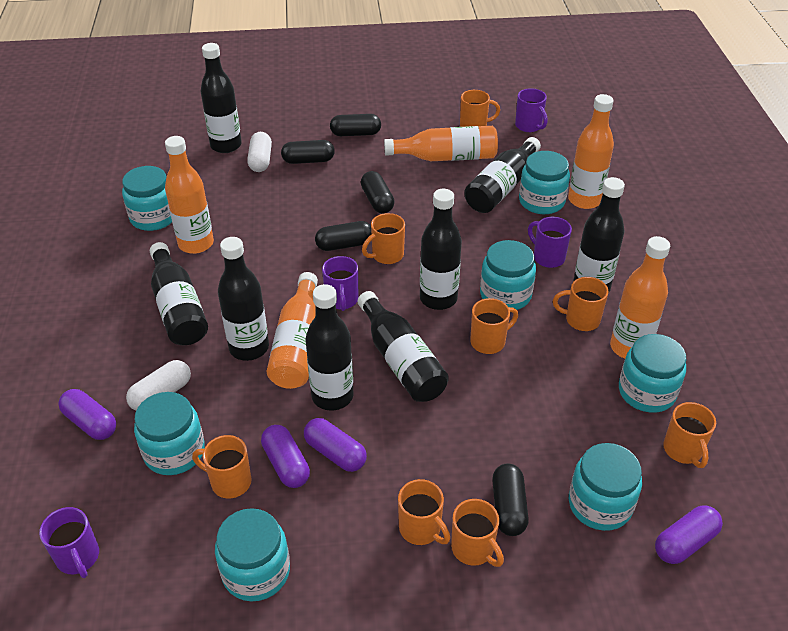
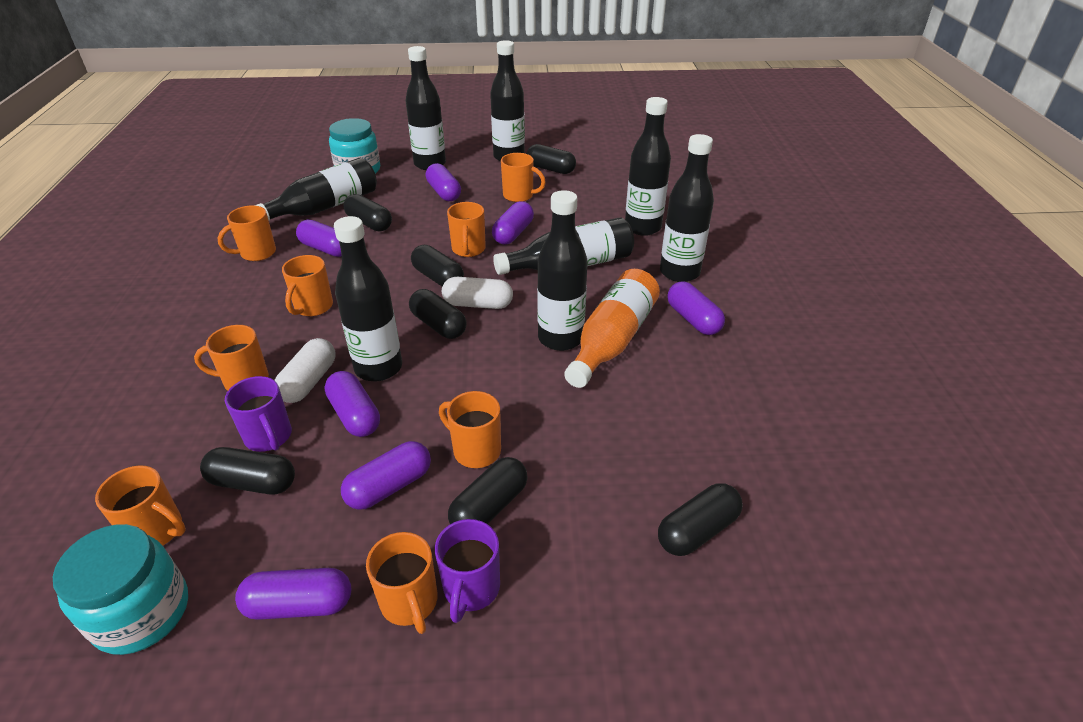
black capsule: [281,140,335,164] [315,221,371,251] [330,114,381,136] [361,171,395,214] [492,463,529,536] = 5 -> [200,447,295,494] [343,194,392,231] [409,289,467,339] [411,245,464,286] [448,457,528,524] [527,144,576,174] [658,483,743,556] = 7
orange bottle: [165,136,214,254] [267,272,318,389] [384,126,498,161] [568,94,614,209] [610,236,670,359] = 5 -> [564,269,660,388] = 1
purple capsule: [58,389,116,440] [261,425,310,488] [304,418,367,472] [655,505,723,564] = 4 -> [235,568,351,620] [296,220,342,257] [324,371,380,437] [341,441,431,510] [426,163,461,201] [492,201,534,244] [667,281,725,335] = 7
purple mug: [39,507,99,578] [322,256,358,311] [515,88,548,132] [528,217,572,268] = 4 -> [225,376,292,452] [435,519,500,623] = 2
turquoise jar: [122,166,172,231] [134,392,205,475] [215,508,290,601] [480,240,536,310] [519,151,570,214] [569,443,642,531] [619,334,686,413] = 7 -> [53,524,188,655] [329,118,380,174] = 2

